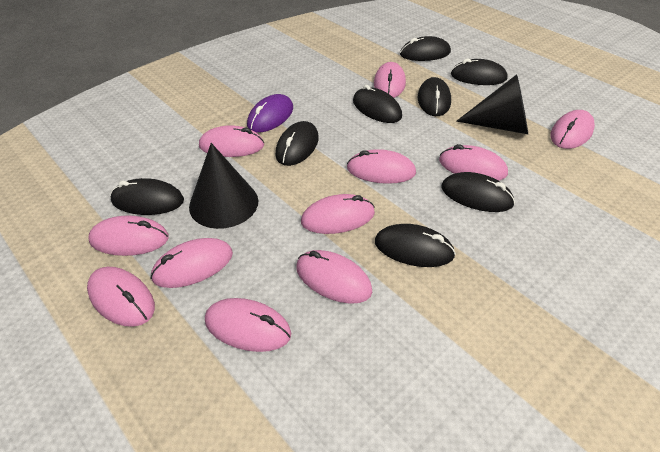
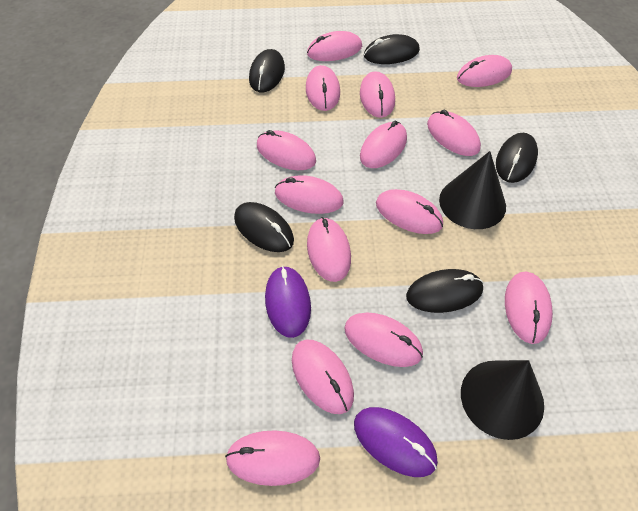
black mouse: [111,178,184,215] [275,121,319,166] [353,85,402,123] [375,224,456,267] [400,36,451,61] [418,77,451,116] [441,172,515,212] [451,58,507,85] = 8 -> [234,202,294,252] [249,49,285,92] [364,34,420,64] [406,269,484,313] [496,133,538,183] = 5
pink mouse: [87,267,155,327] [88,216,169,256] [150,238,233,288] [199,125,264,157] [205,298,291,352] [296,250,372,304] [301,194,375,234] [347,149,416,184] [374,62,406,98] [439,144,508,181] [551,110,595,149] = 11 -> [225,430,320,486] [257,130,316,170] [275,175,343,214] [292,339,354,414] [306,65,340,111] [307,31,362,61] [307,217,351,282] [344,313,423,367] [360,71,395,118] [360,120,407,168] [376,189,443,234] [427,110,481,156] [457,55,512,87] [505,272,553,344] = 14
purple mouse: [247,94,293,133] = 1 -> [265,266,311,338] [354,407,438,477] = 2

